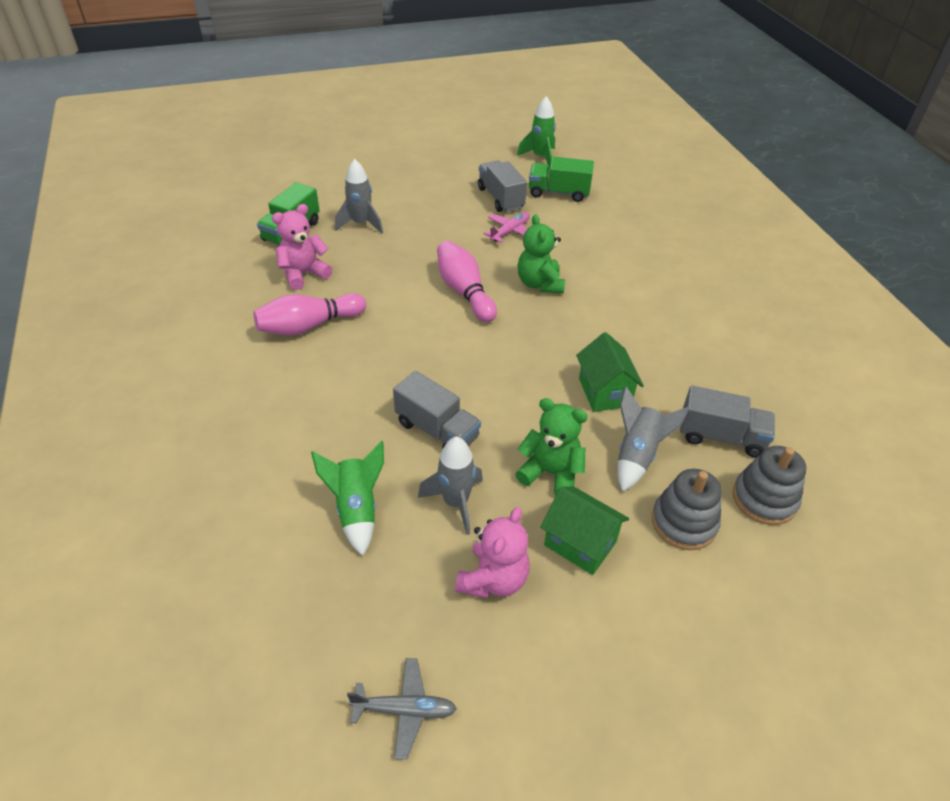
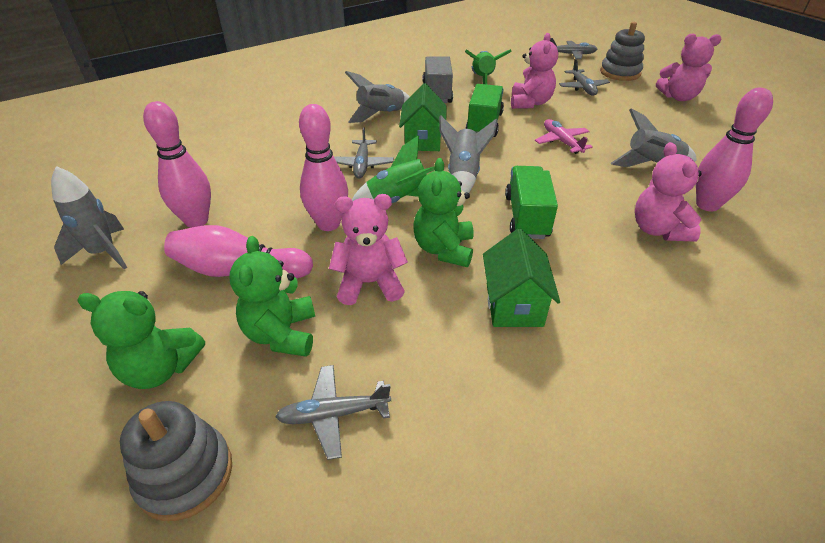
green teddy bear: [515,398,588,496] [518,214,565,294] = 2 -> [77,291,205,389] [230,236,315,357] [413,158,474,267] = 3
grey plane: [347,658,457,759] = 1 -> [275,365,391,460] [334,127,394,178] [550,38,597,59] [559,59,610,96] = 4
grey rocket: [335,159,383,234] [418,437,483,535] [618,386,690,492] = 3 -> [51,166,127,269] [345,71,410,123] [439,115,498,193] [611,109,697,167] = 4
grey truck: [393,371,481,448] [478,160,527,212] [680,386,775,457] = 3 -> [423,56,453,103] = 1
pink bowling pin: [253,293,366,335] [437,241,497,322] = 2 -> [143,101,211,228] [164,225,313,278] [299,104,348,231] [696,88,773,211] = 4
pink teddy bear: [272,204,333,290] [455,507,530,598] = 2 -> [329,194,408,305] [511,33,558,109] [635,142,702,242] [656,33,721,101] = 4

